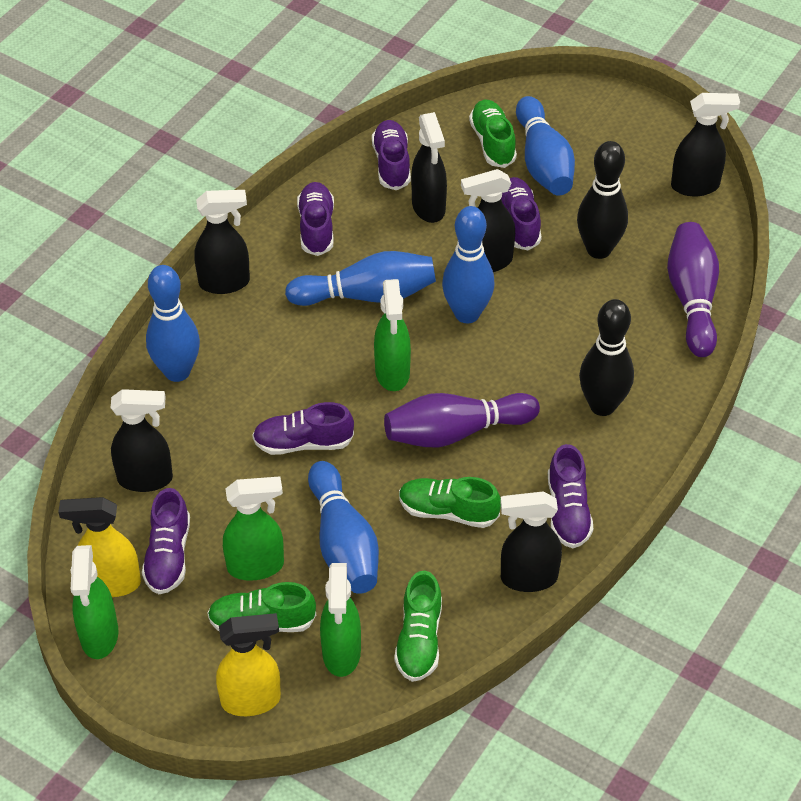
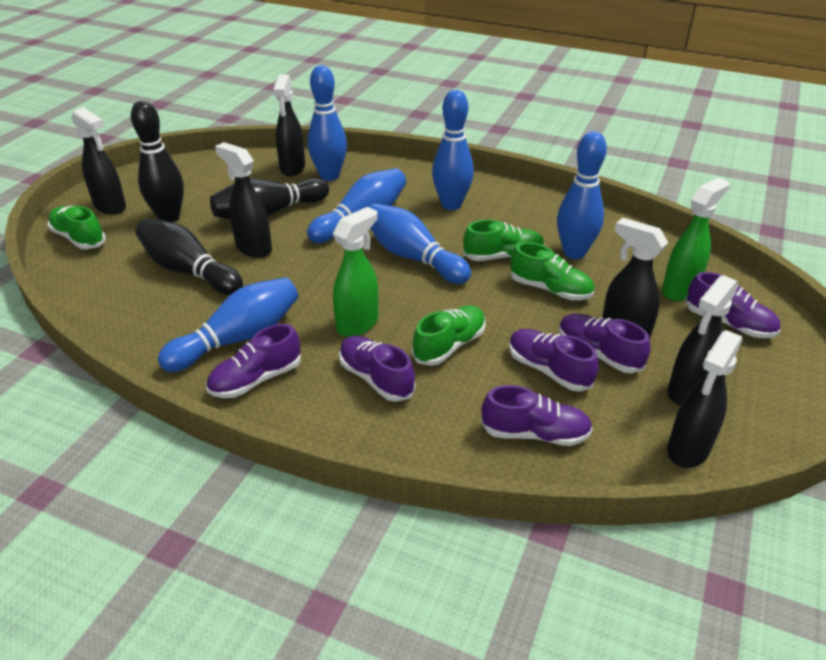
black bowling pin: [577,141,628,259] [579,299,634,416] = 2 -> [131,101,184,222] [135,219,243,295] [210,178,329,219] = 3
blue bowling pin: [146,265,200,382] [285,251,436,306] [308,461,379,594] [442,206,495,323] [516,96,575,196] = 5 -> [158,277,298,372] [307,168,406,243] [308,65,347,181] [369,203,471,284] [432,90,474,210] [557,131,607,259] = 6
green spray bottle: [71,545,118,659] [223,476,284,581] [320,563,361,677] [374,279,411,391] = 4 -> [333,207,378,337] [662,178,730,301] = 2
purple bowling pin: [384,393,540,447] [667,222,719,357] = 2 -> none = 0
yellow spray bottle: [58,497,141,597] [216,613,281,716] = 2 -> none = 0

